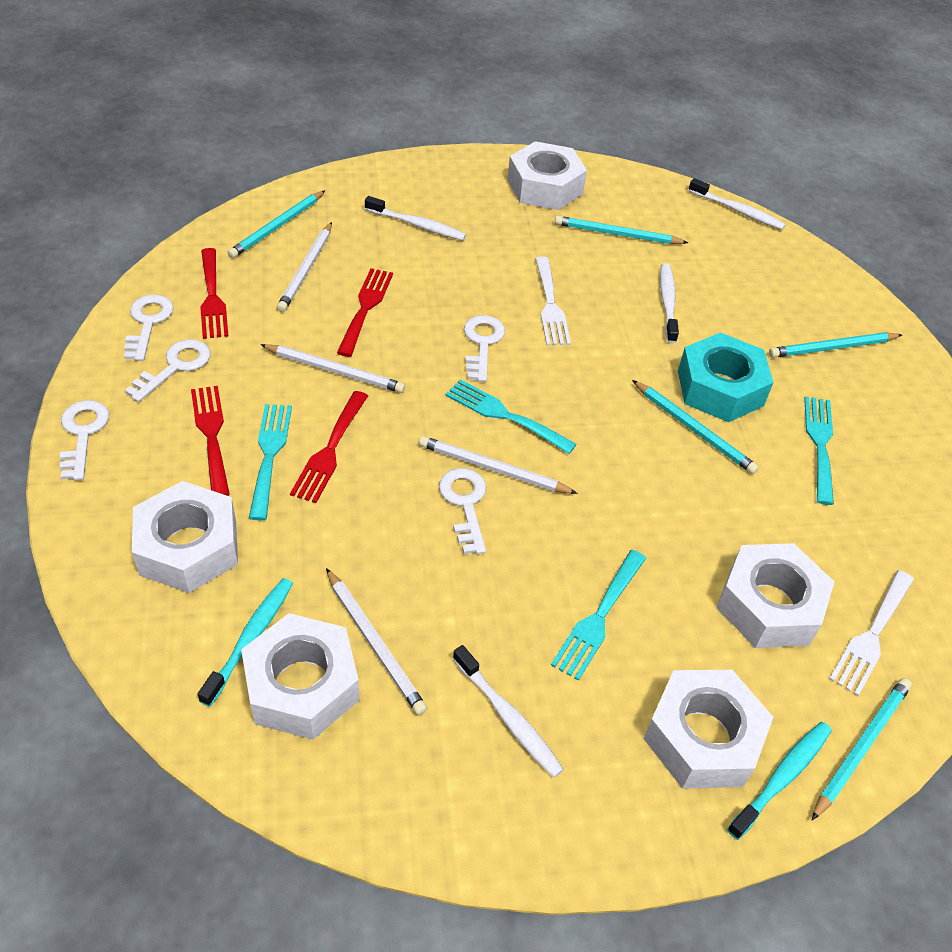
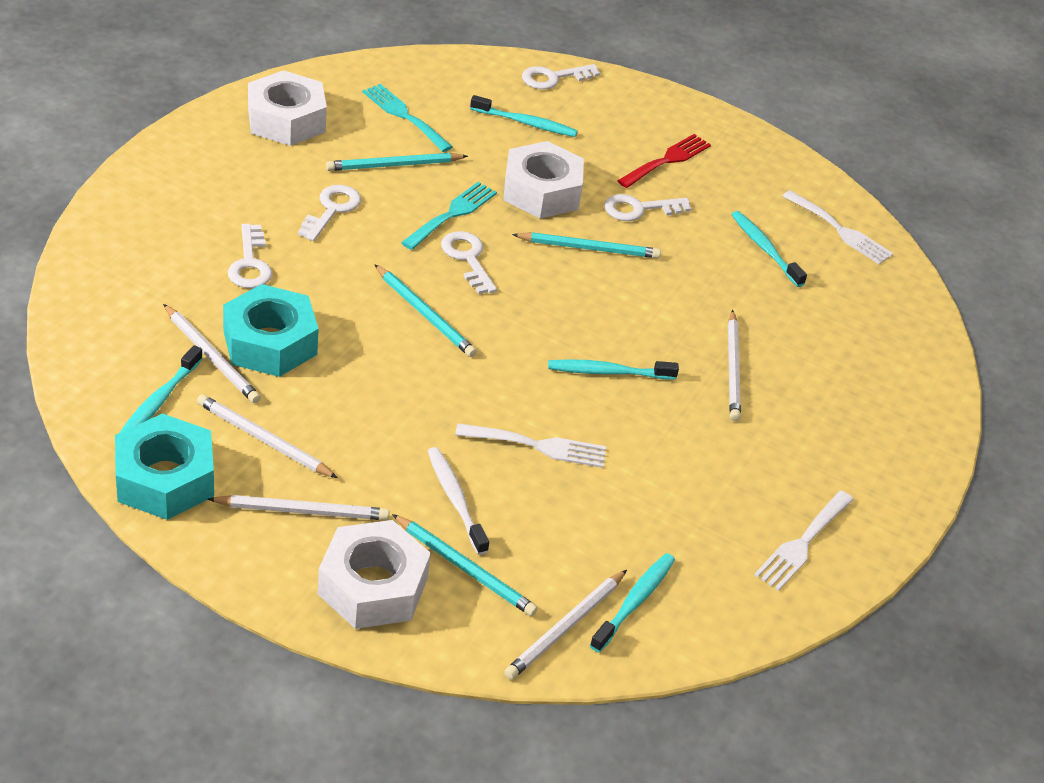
red fork: [191,386,230,496] [200,248,228,339] [290,391,368,503] [337,268,393,357] = 4 -> [617,134,711,188] = 1
turquoise fork: [249,404,292,520] [446,379,577,454] [551,550,646,681] [804,396,834,505] = 4 -> [362,84,453,152] [401,182,497,250] = 2
turquoise nut: [678,332,774,422] = 1 -> [115,413,214,520] [223,284,318,377] = 2
turquoise pencil: [227,190,325,258] [555,216,688,244] [632,380,759,474] [769,332,902,358] [812,678,912,820] = 5 -> [326,153,468,171] [374,264,477,357] [392,514,538,616] [512,232,661,258] = 4
turquoise toothbrush: [197,578,293,707] [727,722,832,840] = 2 -> [119,345,203,433] [470,95,578,137] [548,359,679,380] [590,553,675,652] [731,211,807,287] = 5
white fork: [535,257,571,345] [829,570,914,696] = 2 -> [455,423,606,468] [754,491,854,591] [783,190,894,264] = 3
white nut: [132,481,238,593] [241,613,359,739] [507,141,587,210] [643,670,773,788] [716,543,834,648] = 5 -> [248,70,327,146] [318,520,431,629] [503,141,584,219] = 3
white pencil: [260,344,405,393] [277,222,332,312] [326,568,427,715] [419,436,578,494] = 4 -> [163,304,261,403] [197,394,338,478] [208,495,390,520] [504,570,627,680] [728,310,741,421] = 5
white toothbrush: [365,196,467,241] [453,645,564,778] [660,263,679,344] [688,178,786,230] = 4 -> [428,447,489,555] = 1

